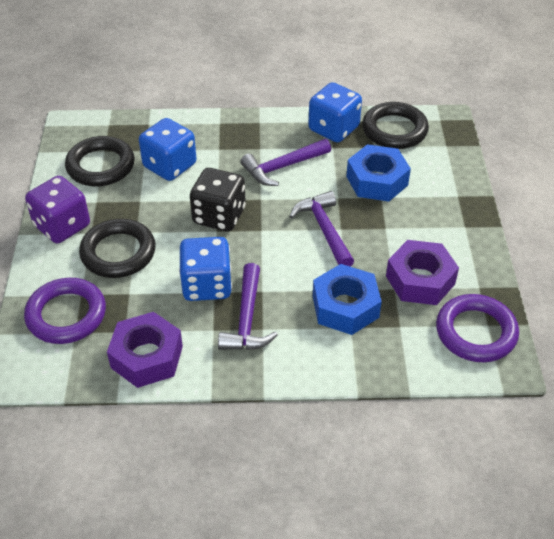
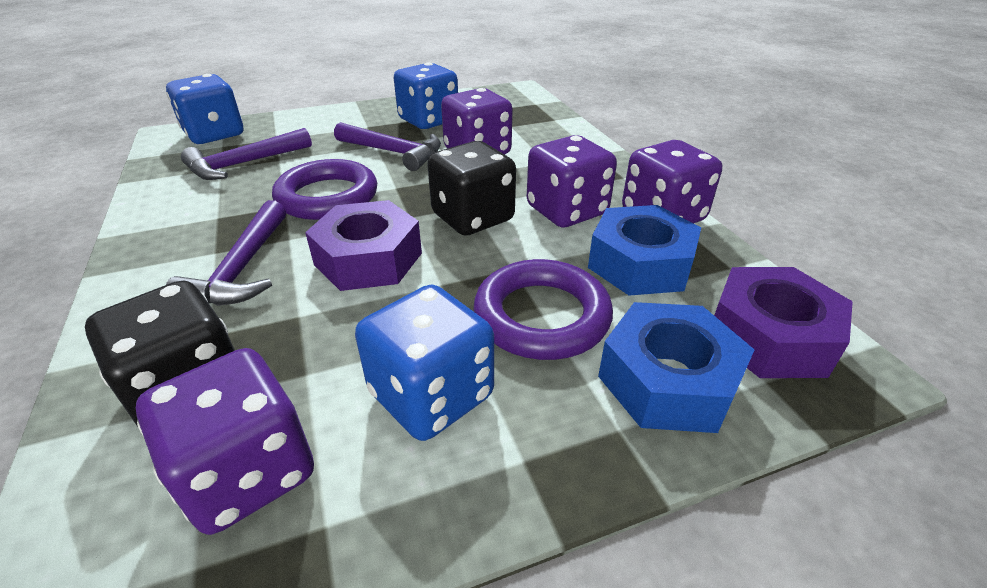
black dice: [190,168,246,231] = 1 -> [85,280,235,427] [427,141,516,236] = 2
black ring: [65,136,135,186] [79,219,156,278] [362,102,429,149] = 3 -> none = 0
purple dice: [25,176,90,244] = 1 -> [136,348,314,535] [441,88,513,155] [527,135,617,227] [622,140,722,224] = 4

